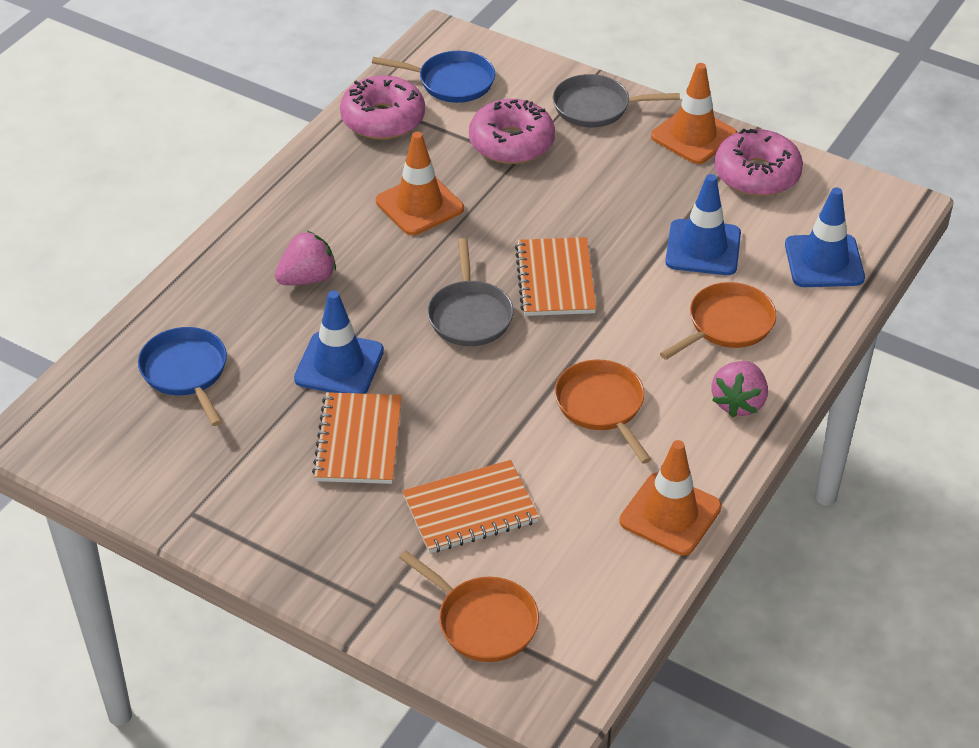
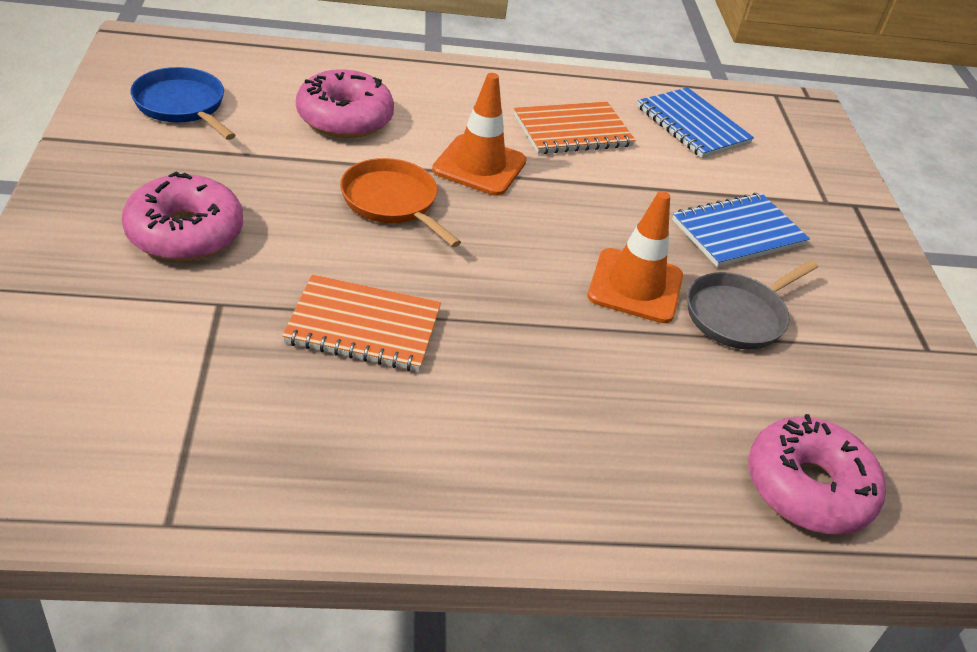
blue notebook: none = 0 -> [637,87,754,158] [672,193,810,267] = 2
blue pan: [138,327,227,426] [372,51,495,103] = 2 -> [130,67,236,140] = 1
blue traffic cone: [294,291,384,394] [665,174,741,275] [785,188,865,287] = 3 -> none = 0
grey pan: [427,238,514,346] [553,74,680,128] = 2 -> [687,260,818,349] = 1
orange notebook: [312,392,402,484] [403,460,539,553] [515,237,596,316] = 3 -> [282,275,441,372] [514,102,636,154] = 2
orange pan: [399,551,539,662] [555,360,651,463] [660,282,777,360] = 3 -> [340,158,461,247] = 1
orange traffic cone: [376,132,464,235] [619,440,722,555] [651,63,737,164] = 3 -> [432,73,527,196] [588,191,683,323] = 2
pink strawberry: [275,231,336,285] [712,361,768,418] = 2 -> none = 0

